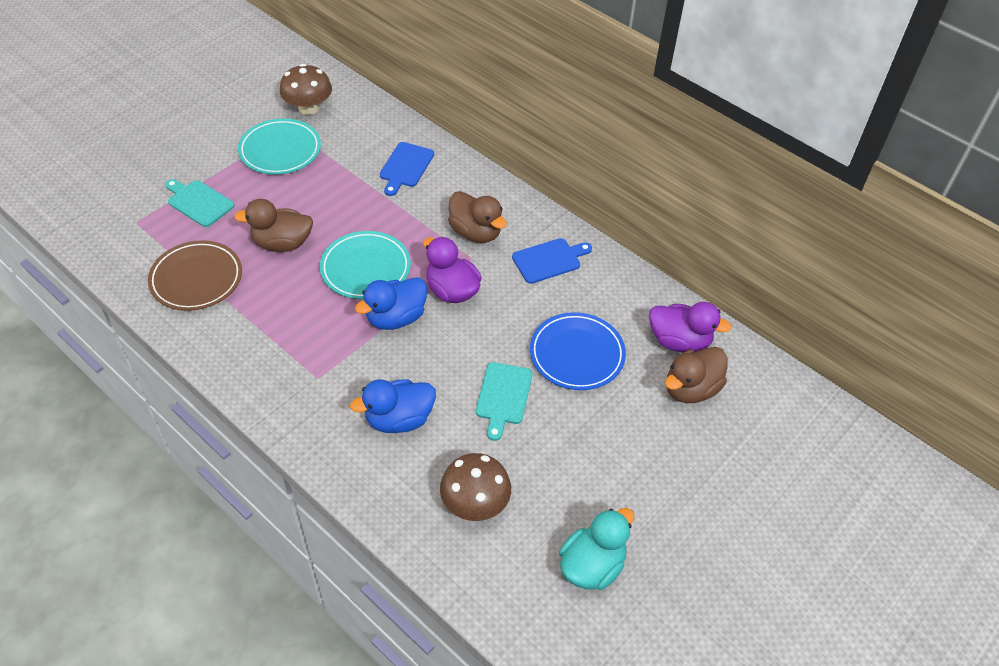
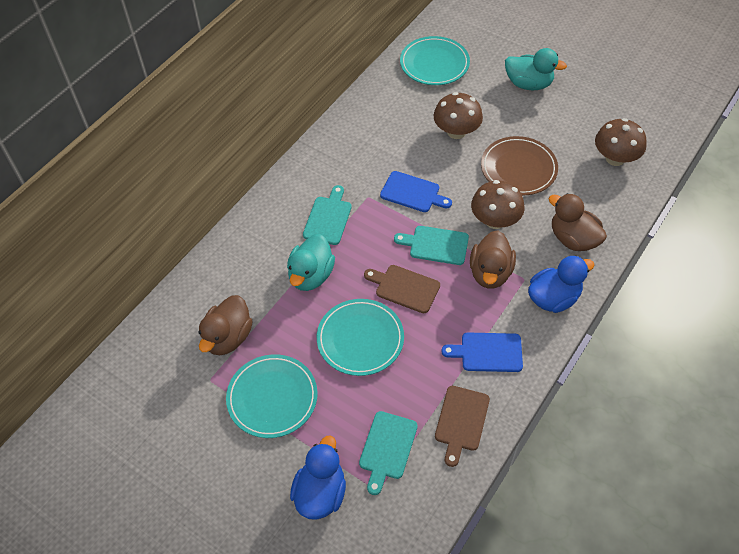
blue plate: [530,312,626,390] = 1 -> none = 0
brown cutting board: none = 0 -> [364,265,440,313] [435,386,490,467] = 2
brown mushroom: [280,64,332,115] [440,453,511,521] = 2 -> [434,92,483,139] [471,180,525,229] [595,118,647,166] = 3
purple duck: [423,237,482,303] [649,302,731,353] = 2 -> none = 0
turquoise cutting board: [165,179,235,227] [476,362,532,441] = 2 -> [303,185,352,245] [359,411,418,495] [394,226,469,265] = 3
turquoise duck: [559,508,634,590] = 1 -> [287,234,335,291] [505,48,567,90] = 2
turquoise plate: [238,119,321,175] [320,231,411,299] = 2 -> [226,354,318,438] [317,299,404,376] [400,36,470,85] = 3

